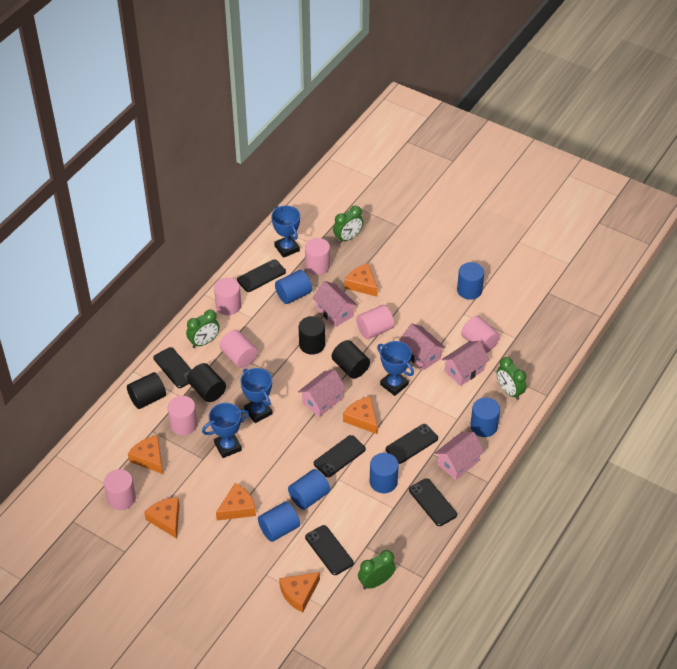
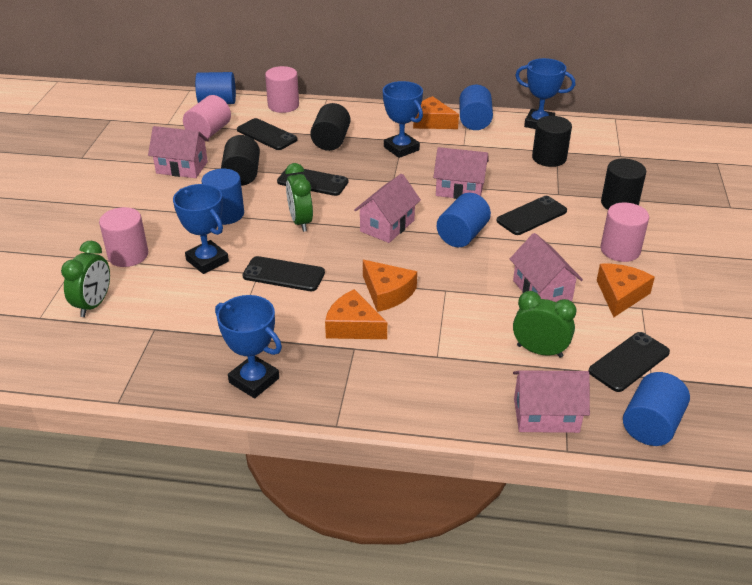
black phone: [153,347,191,388] [237,259,286,292] [305,525,353,575] [314,435,366,477] [386,424,438,464] [409,478,457,526] = 6 -> [237,118,298,150] [242,256,325,291] [277,169,348,196] [497,196,567,235] [589,332,670,392] = 5
blue cylinder: [258,502,300,542] [275,270,312,304] [288,469,330,510] [370,453,399,493] [457,262,484,300] [470,397,500,437] = 6 -> [195,72,236,104] [201,169,244,225] [437,193,491,247] [459,85,493,130] [623,372,690,446] = 5
green clock: [186,310,219,348] [333,206,363,243] [358,550,396,589] [497,357,527,400] = 4 -> [61,241,110,317] [285,163,313,232] [513,291,577,358] = 3
orange cheese: [128,435,163,474] [144,497,179,539] [216,483,256,521] [279,572,320,613] [343,396,378,434] [345,264,378,297] = 6 -> [325,289,387,339] [363,260,417,312] [413,96,459,129] [597,264,655,317] = 4
pink cylinder: [104,469,136,510] [168,396,197,435] [214,278,241,315] [220,330,258,368] [305,238,330,275] [356,305,394,339] [461,316,500,353] = 7 -> [99,207,148,267] [183,95,231,139] [265,66,299,113] [601,202,649,262] = 4

